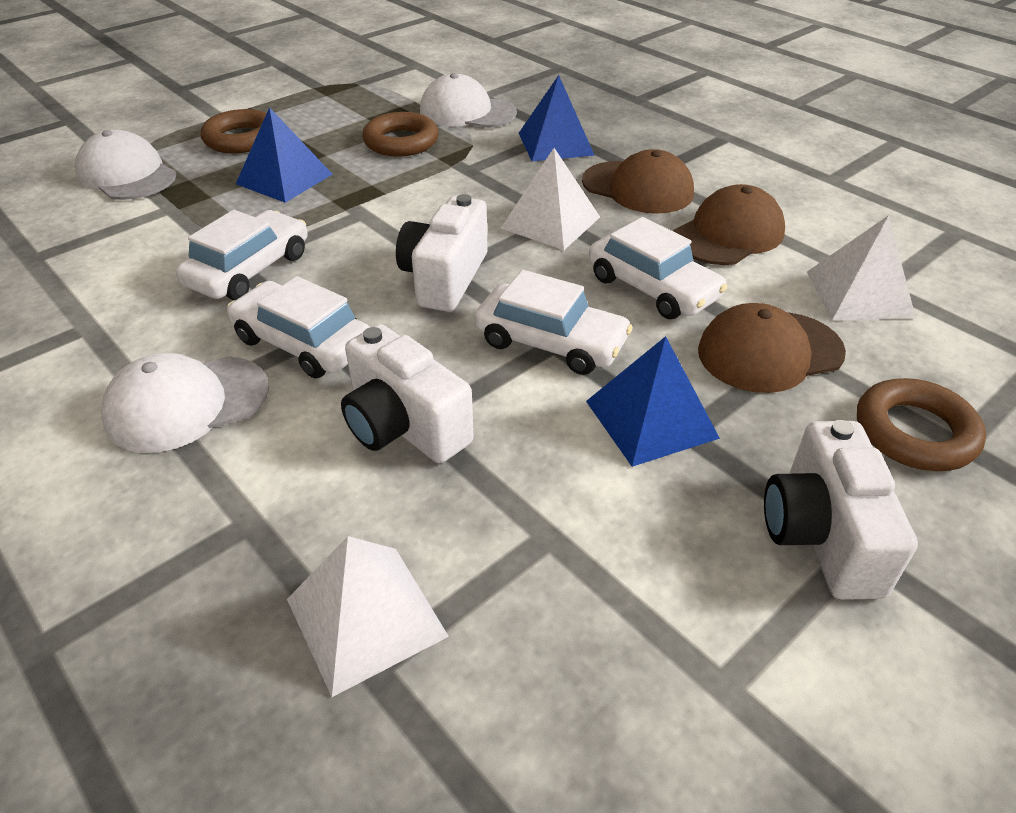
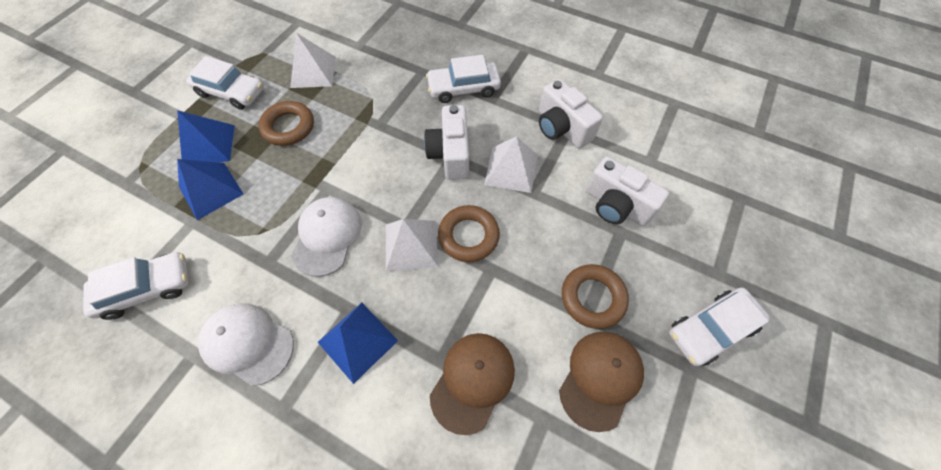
brown cap: [582,149,694,214] [673,184,785,265] [698,303,846,393] = 3 -> [430,333,515,435] [559,331,644,432] = 2
white cap: [75,130,177,200] [101,353,269,453] [420,73,517,128] = 3 -> [198,303,294,386] [291,197,362,277] = 2

